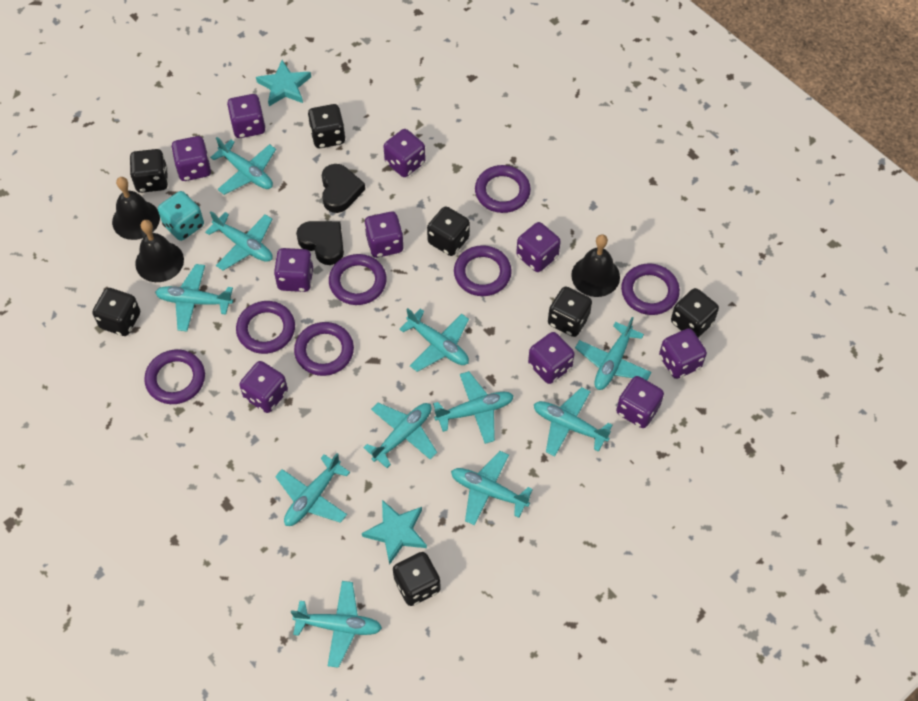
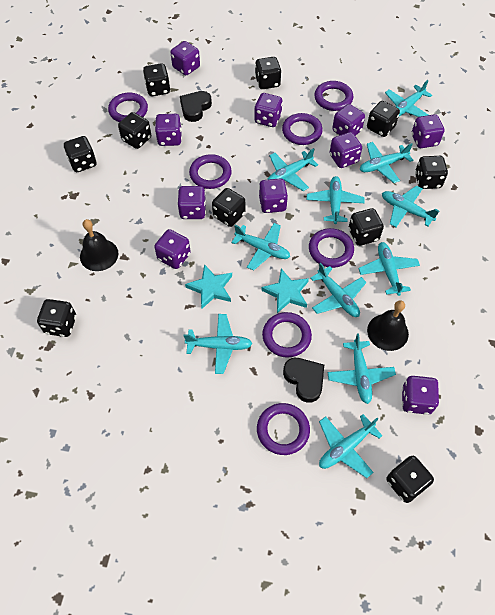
black bell: [112,177,160,240] [135,220,184,282] [571,234,620,297] = 3 -> [80,219,118,271] [367,300,409,351] = 2
black dice: [92,288,140,336] [129,149,168,193] [308,104,345,148] [393,552,441,606] [427,206,470,256] [548,287,592,337] [671,288,719,338] = 7 -> [37,299,76,337] [64,136,97,172] [118,112,151,149] [143,63,170,96] [212,188,245,227] [255,57,281,89] [349,208,384,246] [367,101,400,137] [386,456,434,503] [415,156,448,189] = 10
turquoise dice: [158,191,204,241] = 1 -> none = 0

